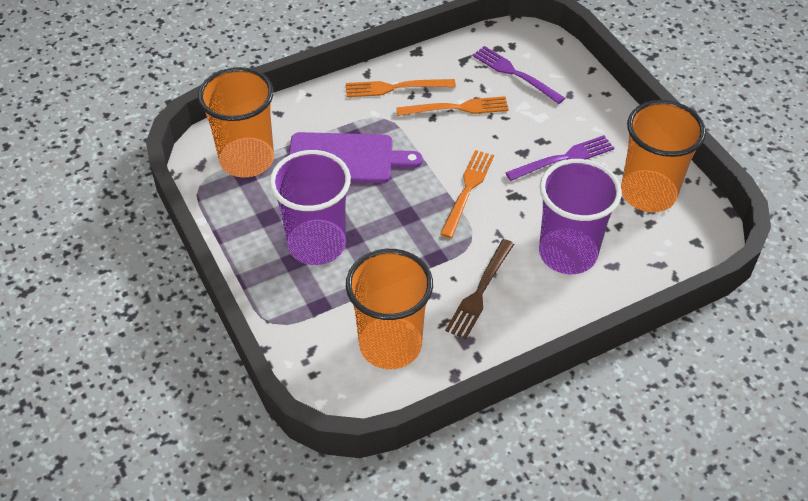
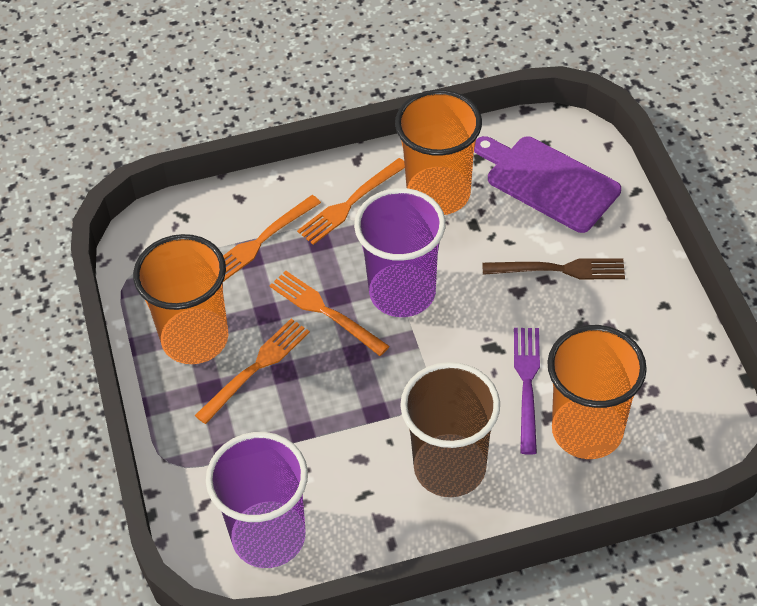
brown cup: none = 0 -> [400,362,500,497] = 1
orange fork: [346,79,456,97] [396,96,509,116] [440,150,494,238] = 3 -> [195,319,310,424] [223,195,321,282] [269,271,389,356] [297,158,405,245] = 4
purple fork: [472,46,565,104] [505,135,614,181] = 2 -> [514,328,540,455] = 1

